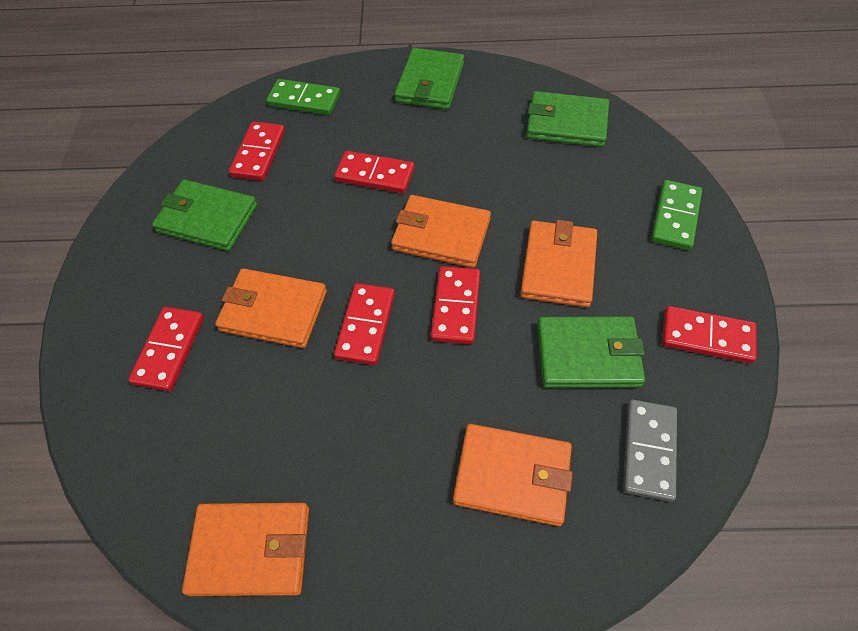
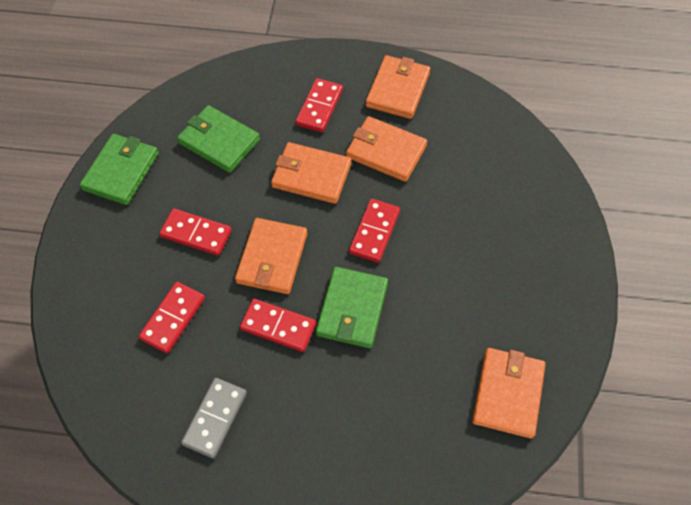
green domino: [266,79,340,115] [651,180,702,250] = 2 -> none = 0
green wallet: [152,179,258,251] [394,48,464,110] [526,91,609,147] [537,316,645,388] = 4 -> [80,134,159,205] [177,105,260,173] [316,267,388,348] = 3
red domino: [128,307,204,391] [229,122,285,181] [334,151,414,193] [334,283,395,365] [431,266,480,344] [662,306,757,363] = 6 -> [138,282,205,353] [159,209,232,256] [240,299,316,352] [296,78,343,132] [349,199,400,263] = 5

